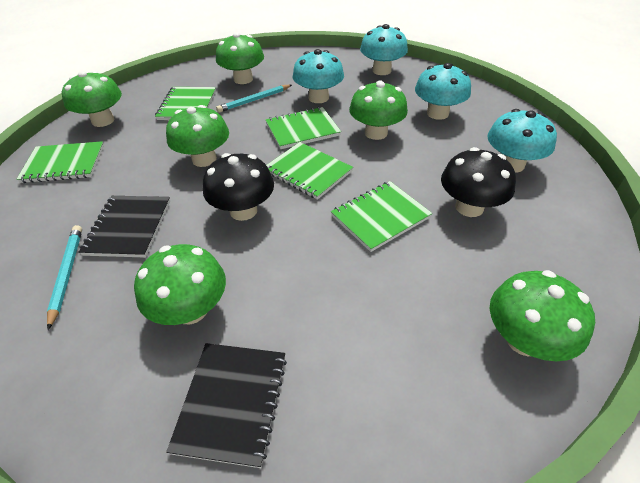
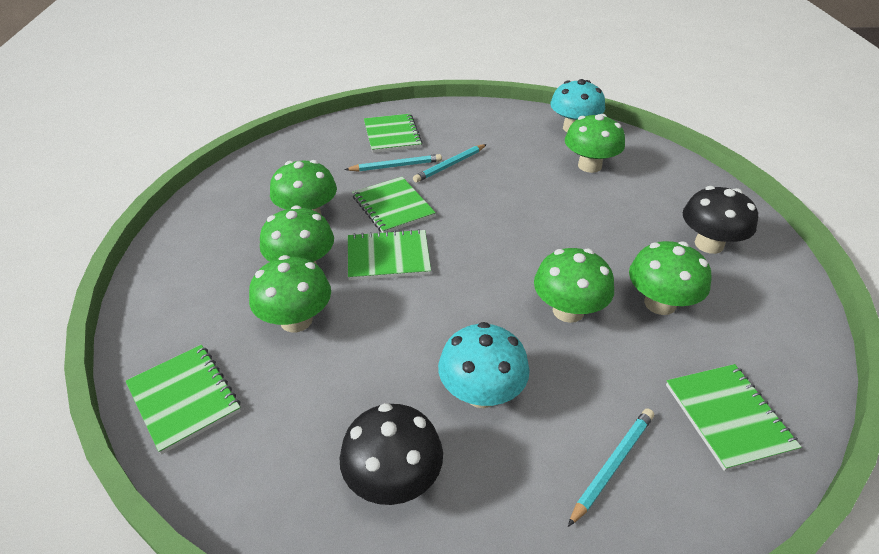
black notebook: [79,196,170,258] [166,343,287,468] = 2 -> none = 0
turquoise mushroom: [293,49,344,103] [360,24,408,75] [415,63,471,120] [488,109,557,173] = 4 -> [438,322,530,408] [550,79,605,132] = 2
turquoise pencil: [47,225,82,330] [216,85,292,113] = 2 -> [344,154,442,172] [413,144,487,183] [568,409,654,527] = 3

